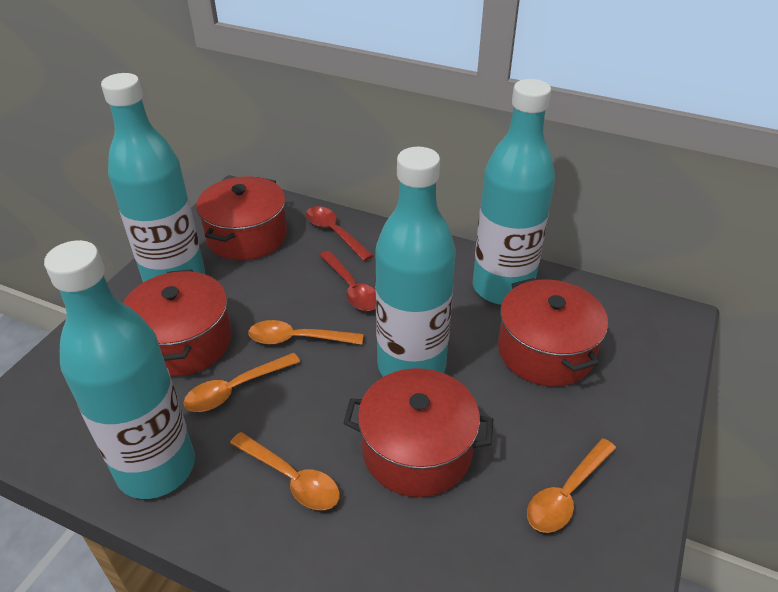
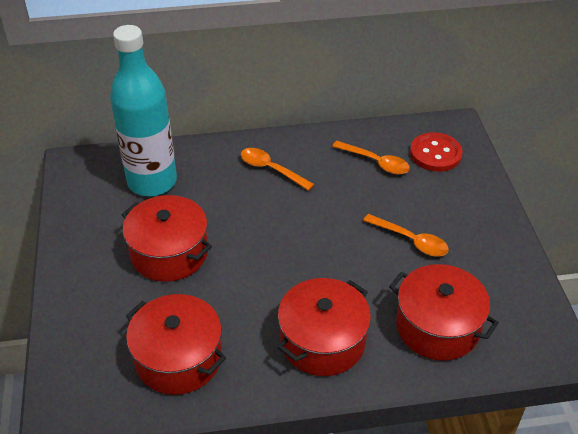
orange spoon: [183,353,300,412] [230,432,340,510] [248,320,363,345] [527,438,616,533] = 4 -> [241,148,314,191] [332,141,410,175] [363,214,449,256] = 3
red button: none = 0 -> [410,132,462,172] = 1
red spoon: [306,206,374,261] [319,251,376,311] = 2 -> none = 0
turquoise bottle: [44,240,195,499] [101,73,205,283] [375,147,456,377] [472,79,555,305] = 4 -> [110,25,177,196] = 1

